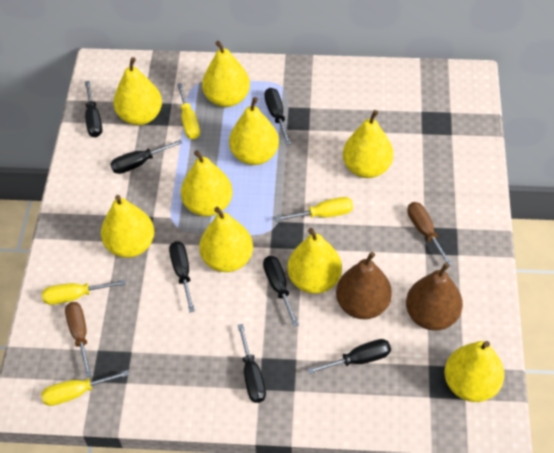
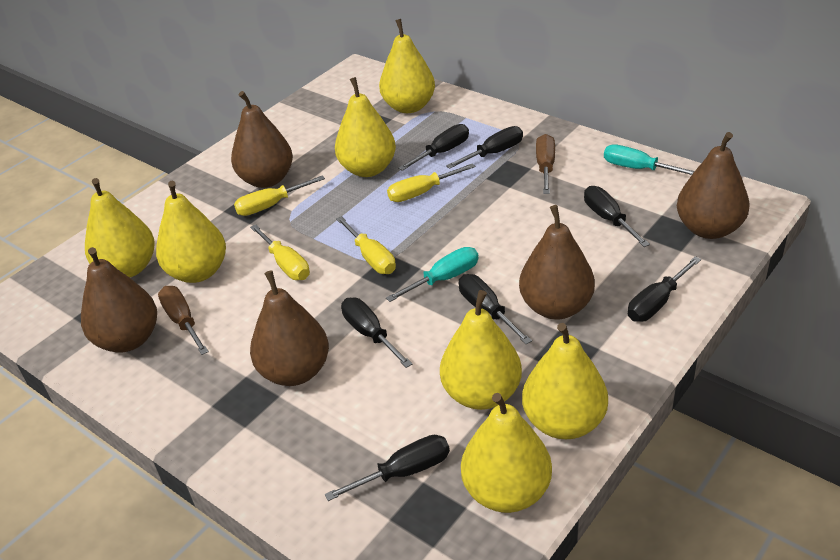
brown pear: [336,252,392,319] [406,262,463,331] = 2 -> [81,247,157,353] [231,91,293,188] [250,270,329,386] [519,205,595,319] [677,132,750,239] = 5
turquoise screwdriver: none = 0 -> [386,247,479,302] [604,144,694,175] = 2
yellow pear: [101,195,154,258] [113,57,162,125] [181,150,233,216] [199,207,253,272] [202,41,250,107] [229,97,279,165] [287,228,342,294] [343,110,393,178] [445,341,504,402] = 9 -> [85,178,155,278] [156,181,226,283] [335,77,396,177] [379,19,435,113] [440,290,522,410] [461,393,552,513] [522,323,608,439] = 7

